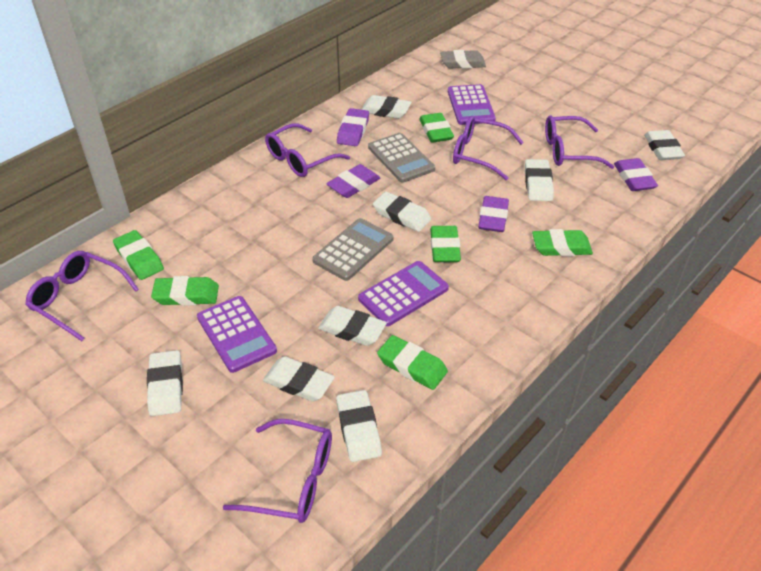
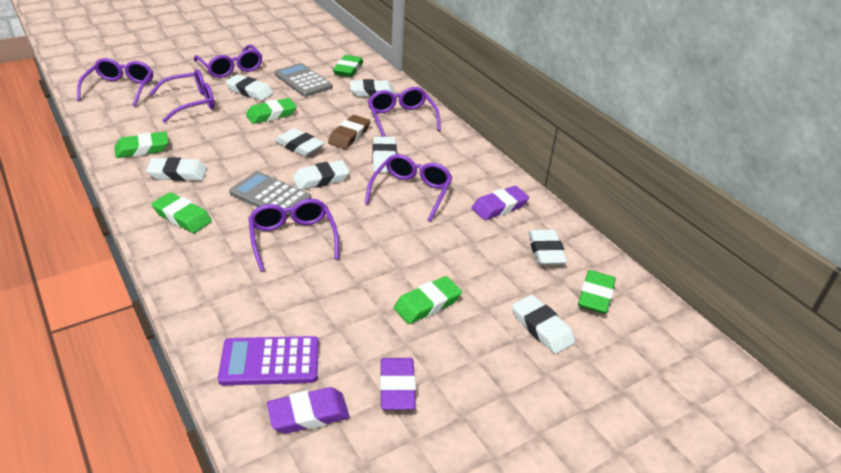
brown eraser: none = 0 -> [328,115,370,149] = 1
grey eraser: [440,50,486,69] = 1 -> none = 0
purple calculator: [197,296,277,373] [358,261,449,326] [448,84,496,125] = 3 -> [218,336,319,385] = 1
purple eraser: [326,164,380,198] [337,108,369,146] [478,196,509,232] [614,158,658,191] = 4 -> [267,387,350,434] [380,358,416,410] [472,186,529,220] = 3
purple glasses: [25,251,139,341] [223,419,332,523] [265,123,350,177] [453,115,524,180] [545,115,614,169] = 5 -> [77,58,153,107] [149,69,215,123] [194,44,262,78] [248,199,339,272] [365,154,453,222] [368,87,441,137] = 6

